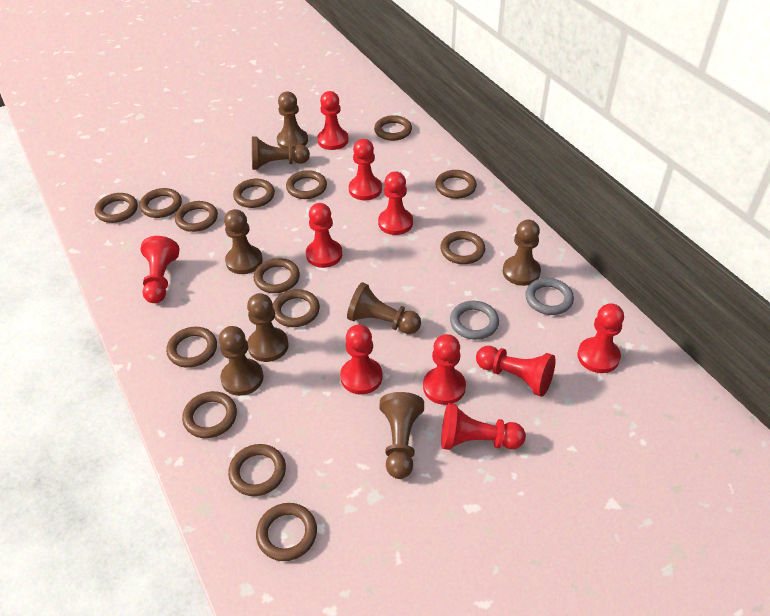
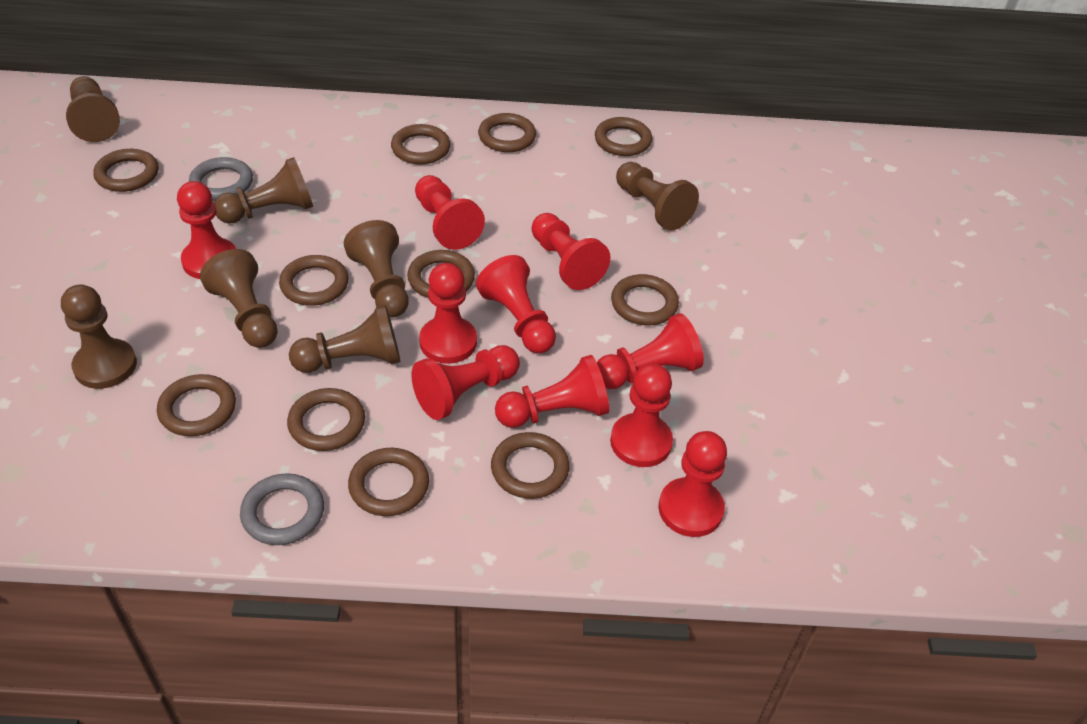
brown pawn: [219,326,264,396] [224,209,263,274] [247,293,289,362] [252,137,310,170] [277,92,308,149] [347,282,421,334] [379,392,424,479] [503,220,541,286] = 8 -> [61,285,137,389] [66,76,120,142] [200,249,278,348] [214,157,313,224] [289,305,400,373] [344,220,409,317] [616,162,699,230] = 7
brown ring: [95,193,138,223] [139,188,182,218] [166,327,217,368] [175,201,218,232] [182,391,237,438] [228,444,286,496] [233,179,275,208] [254,258,300,293] [256,503,317,561] [273,289,320,327] [286,170,327,199] [374,115,412,141] [435,170,477,199] [440,231,485,264] = 14 -> [93,149,158,192] [157,374,236,436] [279,255,348,306] [287,388,365,451] [348,448,429,516] [391,124,450,165] [407,250,475,298] [478,113,536,152] [491,432,569,499] [595,117,652,156] [611,274,679,325] = 11

